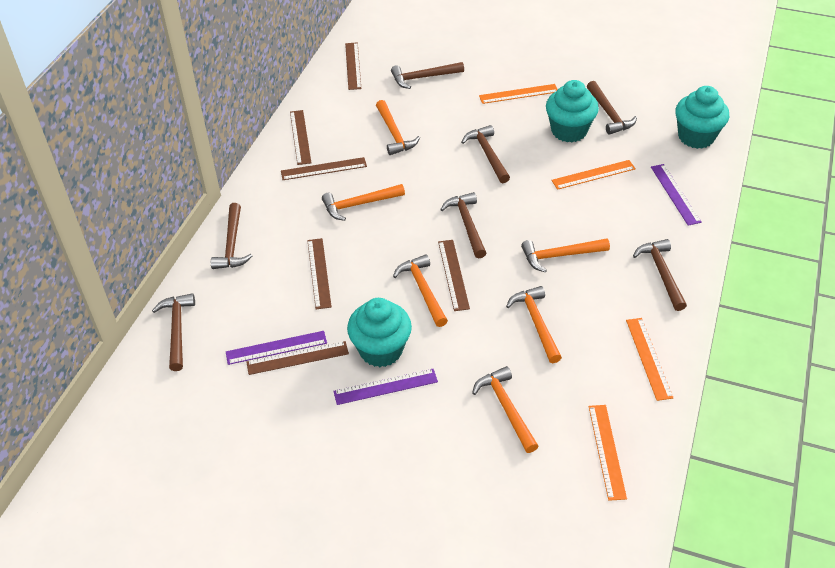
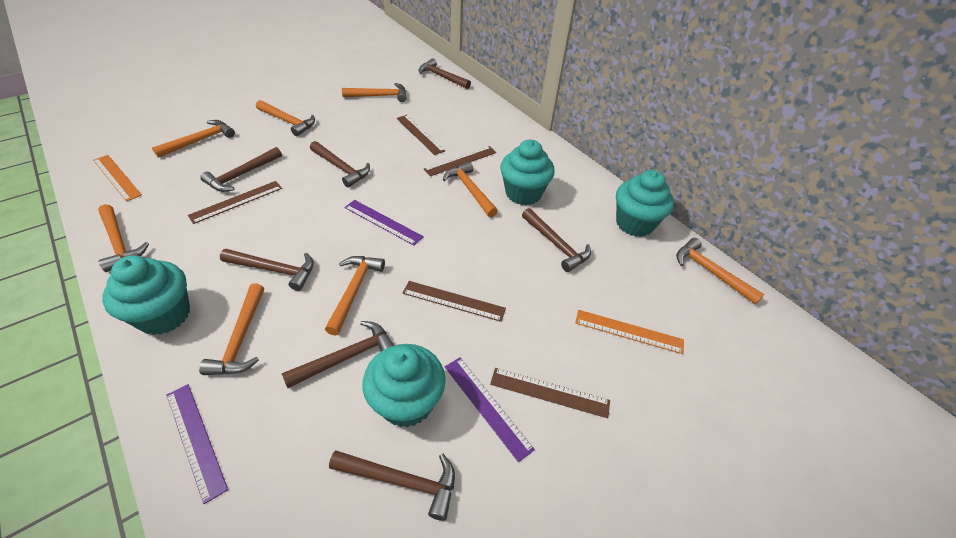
brown ruler: [246,341,349,375] [281,157,367,180] [290,110,311,165] [307,238,332,309] [345,43,361,90] [438,240,470,311] = 6 -> [188,181,282,224] [397,115,445,155] [403,281,506,322] [424,146,496,176] [490,368,610,418] = 5
orange hammer: [322,184,405,221] [376,100,420,155] [393,254,448,327] [472,366,538,453] [506,286,562,363] [521,238,610,272] = 6 -> [98,204,149,272] [152,120,235,158] [199,283,264,375] [256,100,315,136] [325,256,385,336] [342,83,407,102] [443,162,498,217] [676,238,764,304] = 8
orange ruler: [479,84,558,104] [551,160,636,190] [589,405,627,501] [626,318,673,401] = 4 -> [93,155,142,202] [575,310,684,354] = 2
turquoise cupcake: [347,298,412,367] [546,80,599,142] [675,86,729,149] = 3 -> [102,256,190,335] [363,344,446,428] [500,139,555,205] [616,170,674,237] = 4

